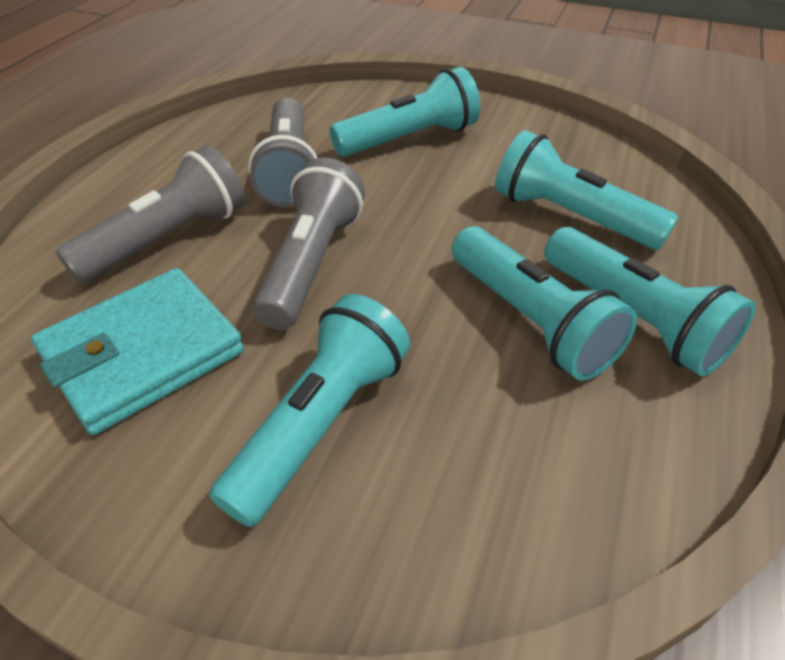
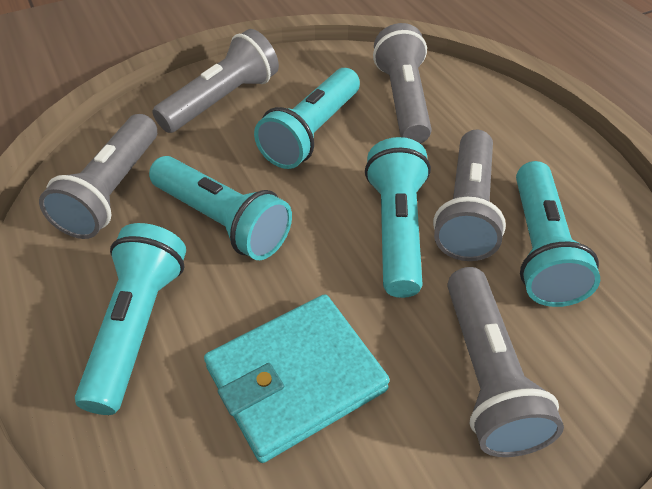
grey flashlight: [56,145,245,283] [248,98,317,207] [252,158,365,330] = 3 -> [39,114,157,239] [152,29,279,133] [373,23,432,144] [433,130,506,261] [447,267,564,457] = 5

